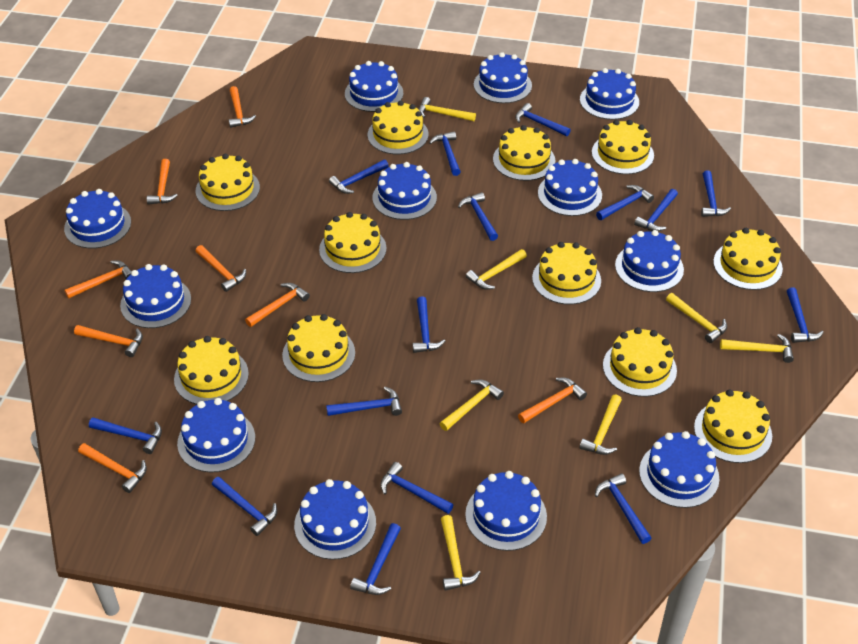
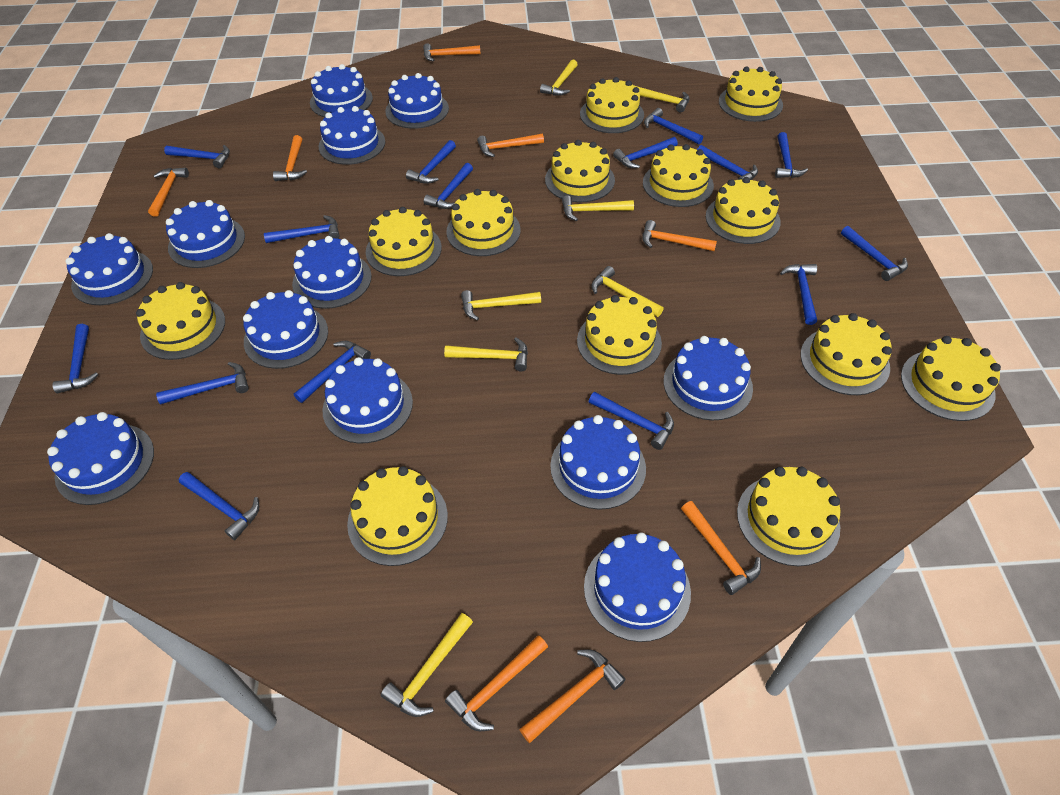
yellow cake: [174,336,249,405] [196,154,260,211] [282,314,355,382] [319,212,387,273] [368,101,428,154] [493,125,555,181] [532,242,601,305] [592,120,654,174] [603,327,677,397] [694,389,772,463] [713,228,783,290] = 11 -> [136,282,225,360] [347,466,448,566] [366,207,442,276] [446,189,521,256] [545,140,615,202] [577,295,662,375] [580,77,644,133] [643,144,714,207] [706,177,781,244] [719,67,783,122] [737,467,840,566] [800,313,892,395] [901,336,1001,421] = 13

